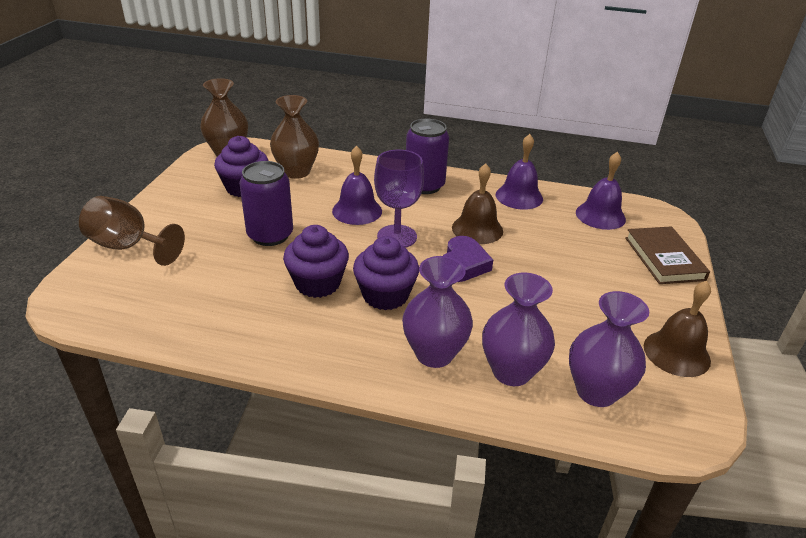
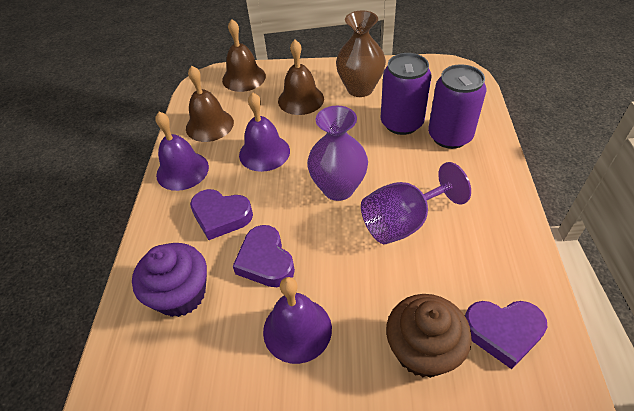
brown bell: [452,164,503,244] [644,281,711,377] = 2 -> [186,66,234,142] [222,19,266,92] [278,40,324,115] = 3
brown book: [625,226,710,284] = 1 -> none = 0
brown cupcake: none = 0 -> [386,294,472,378] = 1
brown goblet: [79,196,185,266] = 1 -> none = 0
brown vase: [200,78,248,156] [270,95,319,179] = 2 -> [336,10,386,97] = 1
purple cupcake: [214,136,269,197] [283,225,349,298] [353,236,419,310] = 3 -> [132,243,207,317] = 1
purple heart: [443,236,493,282] = 1 -> [190,189,253,240] [233,225,295,287] [465,301,547,369] = 3
purple vase: [402,256,473,368] [482,272,555,386] [569,291,649,407] = 3 -> [307,106,368,201] = 1

